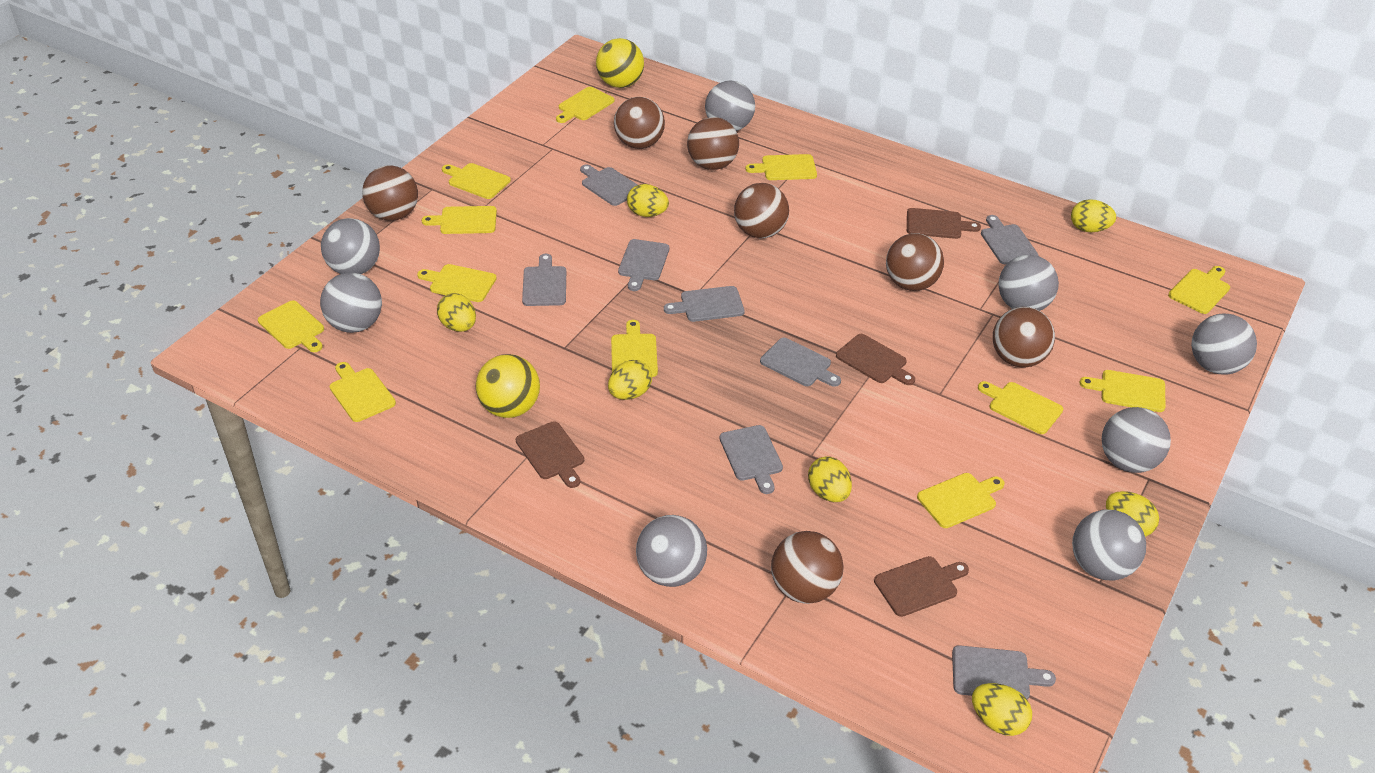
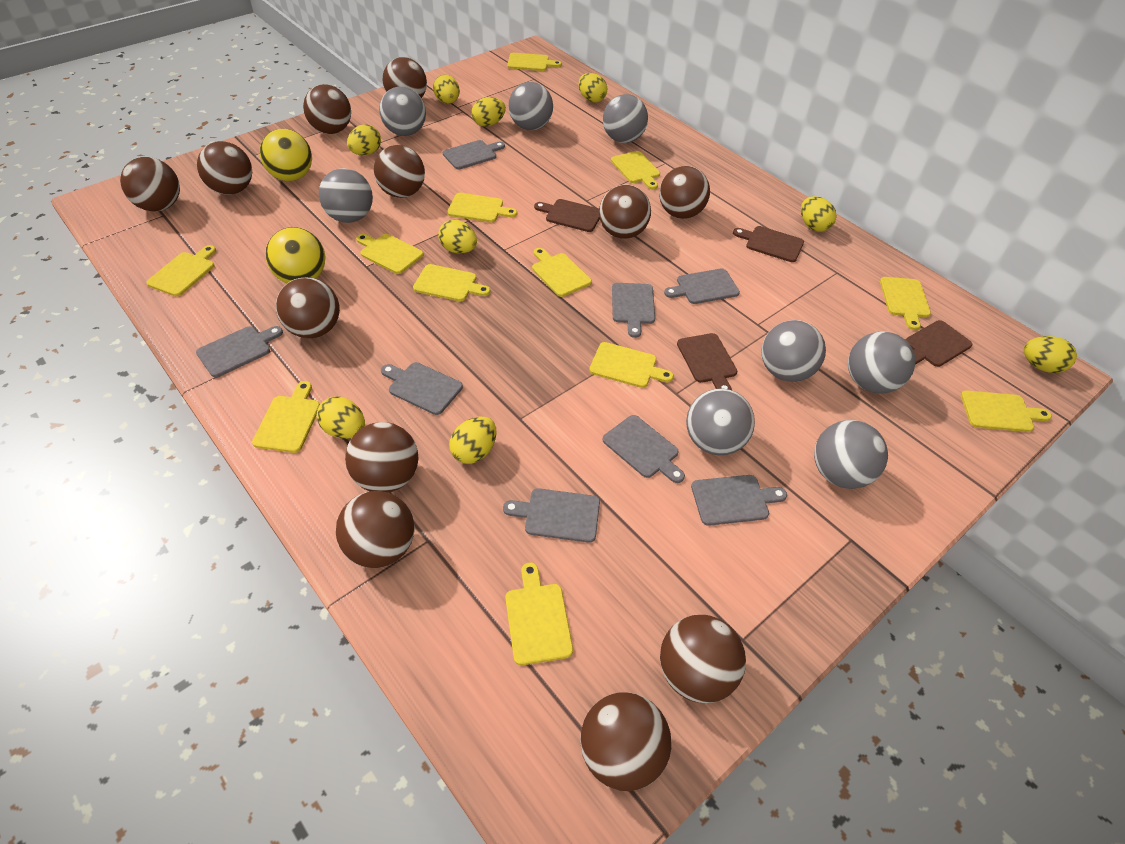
brown ball: [362,166,418,221] [614,97,665,149] [687,117,739,170] [734,183,789,238] [771,531,844,604] [886,233,944,291] [993,307,1055,368] = 7 -> [120,157,180,211] [197,141,252,195] [276,277,340,338] [303,84,351,134] [336,491,414,568] [345,422,419,493] [374,145,425,198] [382,57,427,98] [580,692,671,791] [599,185,651,239] [659,166,710,219] [660,615,746,703] = 12
yellow egg: [437,293,476,332] [608,360,652,400] [627,184,669,217] [808,456,852,502] [972,683,1032,736] [1071,199,1116,232] [1106,491,1159,537] = 7 -> [316,396,365,439] [347,124,381,155] [433,75,460,104] [438,220,477,254] [449,417,497,464] [472,97,506,127] [578,73,607,103] [801,196,837,232] [1024,336,1077,373] = 9

